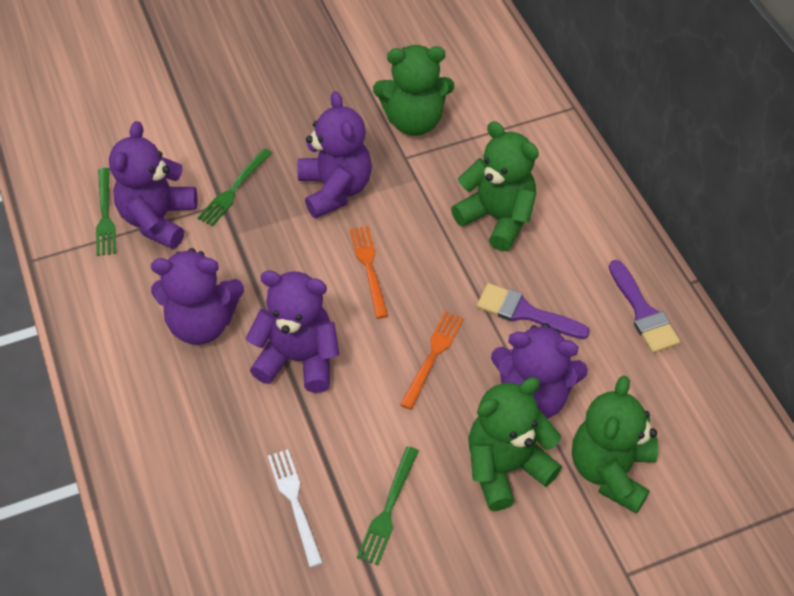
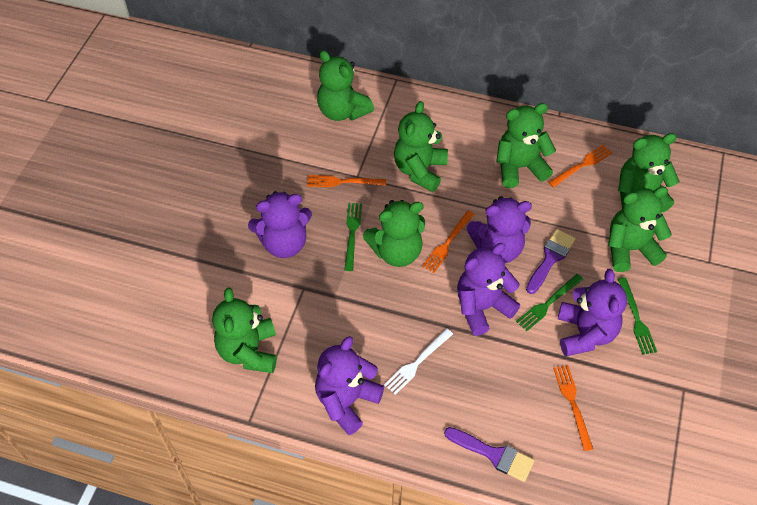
green teddy bear: [373,45,454,136] [451,121,539,251] [468,377,562,511] [572,375,658,514] = 4 -> [212,287,277,373] [317,50,374,121] [363,200,425,267] [394,101,448,192] [496,103,556,188] [608,187,672,272] [618,133,679,212] = 7
orange fork: [350,226,388,319] [400,311,464,410] = 2 -> [307,175,386,187] [422,210,474,273] [548,145,612,187] [553,365,593,451] = 4

